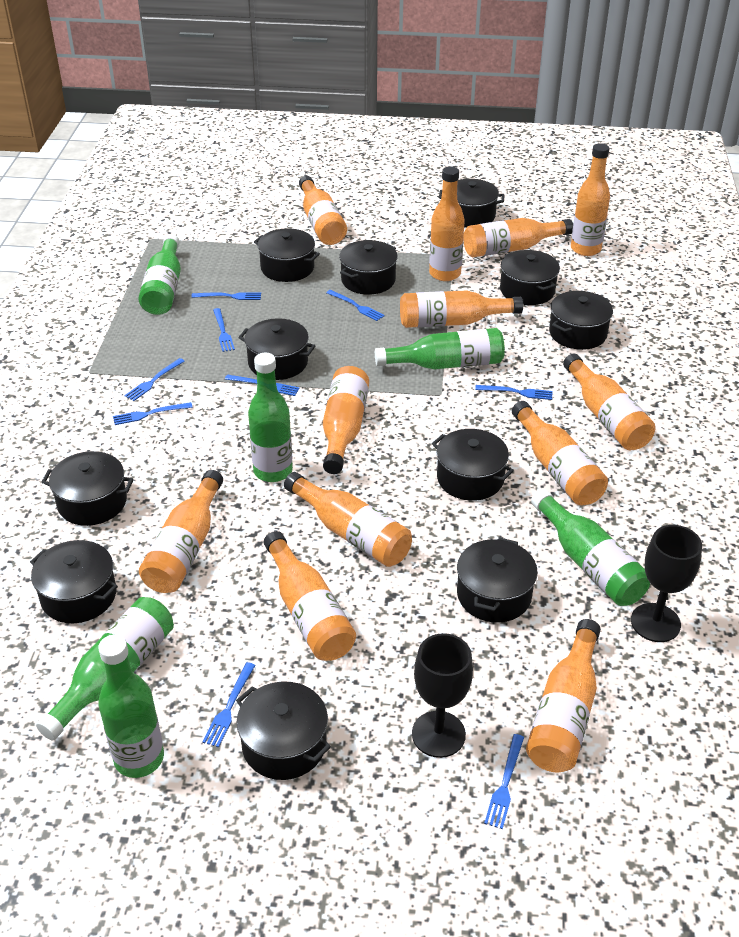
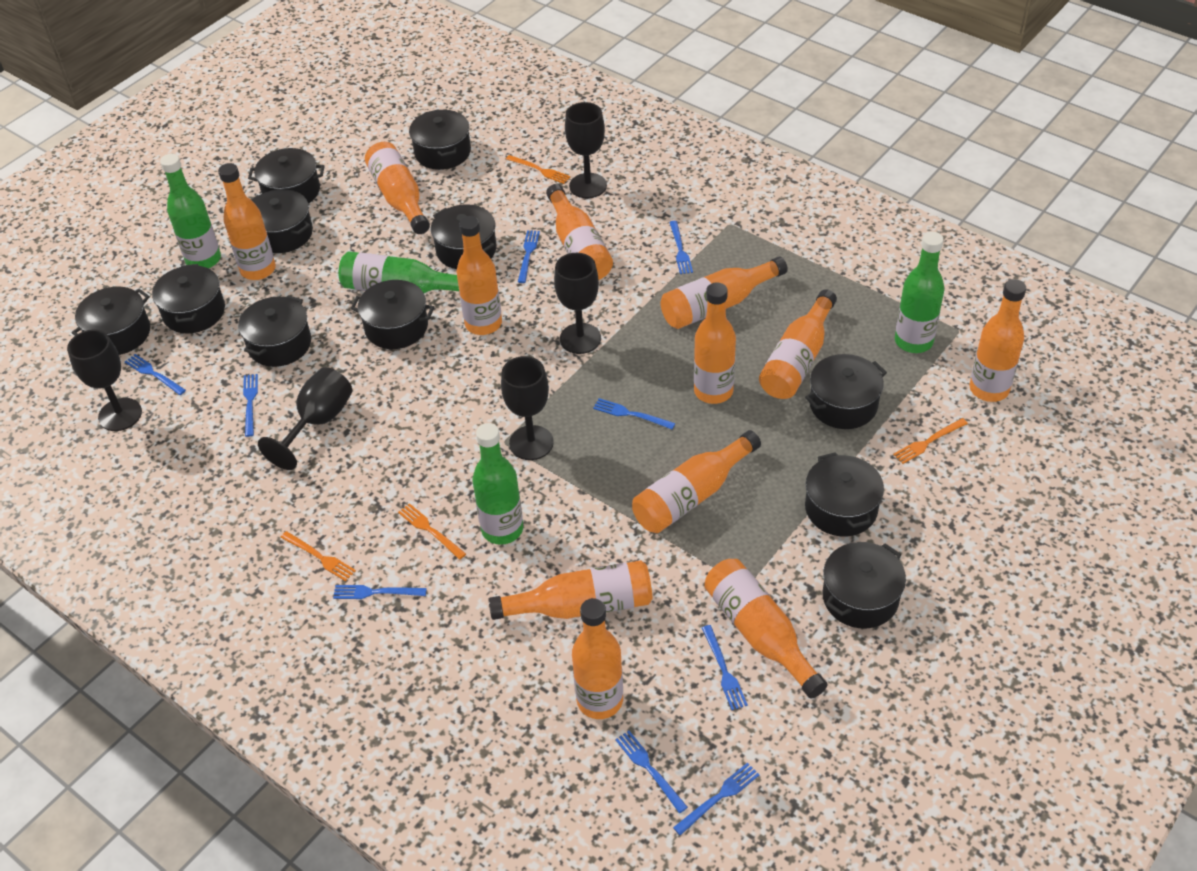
black goblet: [412,633,473,758] [631,525,702,642] = 2 -> [67,330,142,431] [258,367,352,470] [501,356,554,460] [554,253,601,354] [565,102,607,198] = 5
green bottle: [36,597,174,741] [98,635,164,778] [139,234,181,315] [248,353,293,482] [375,328,505,370] [531,489,650,606] = 6 -> [160,154,221,269] [339,251,459,293] [472,423,523,545] [895,232,944,353] = 4
orange fork: none = 0 -> [280,531,356,582] [398,503,466,560] [506,155,571,184] [893,418,968,464] = 4

